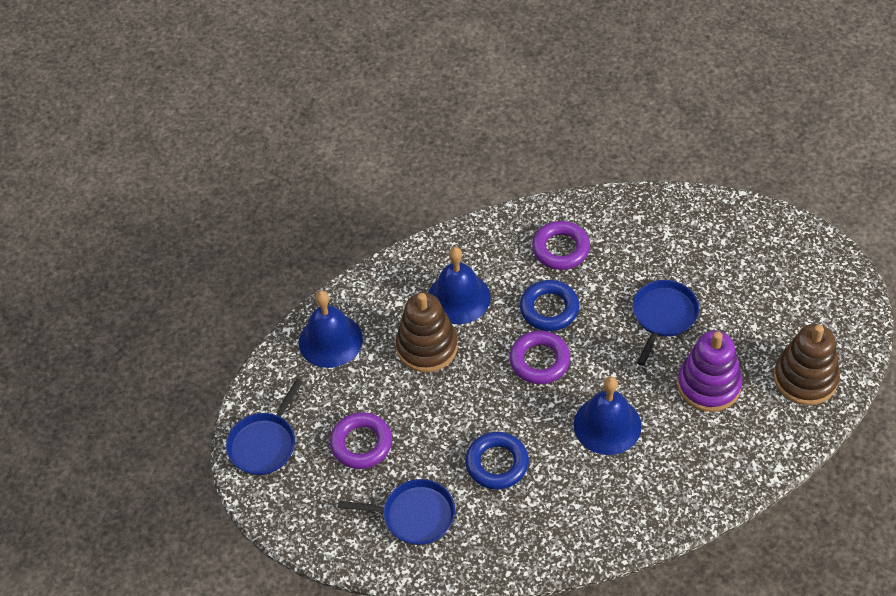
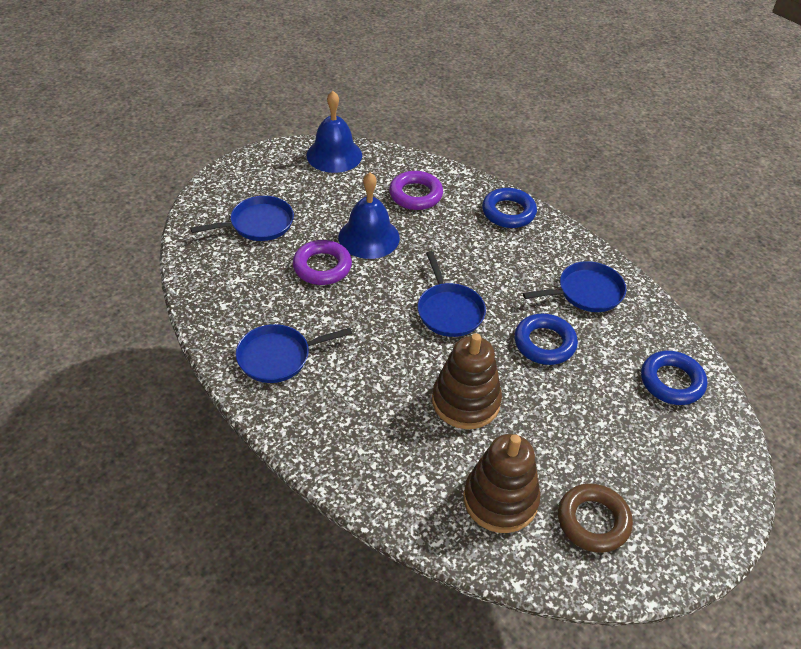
blue bell: [299,291,363,368] [428,247,490,324] [574,376,642,455] = 3 -> [307,91,362,173] [339,173,400,259] = 2
blue pan: [226,379,303,475] [338,479,455,545] [633,280,699,366] = 3 -> [191,196,294,241] [236,324,352,383] [418,251,486,337] [523,261,626,312] = 4
blue ring: [465,432,529,490] [520,280,579,331] = 2 -> [482,188,537,228] [514,314,578,365] [641,351,707,405] = 3
brown ring: none = 0 -> [558,483,633,553] = 1
purple ring: [330,412,392,469] [509,331,570,384] [532,221,590,270] = 3 -> [293,240,352,285] [389,171,443,210] = 2
purple stacking toy: [677,331,743,412] = 1 -> none = 0

